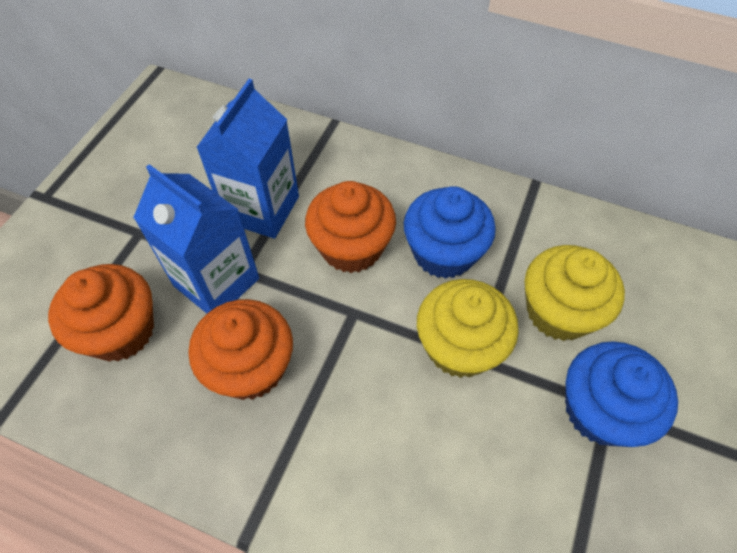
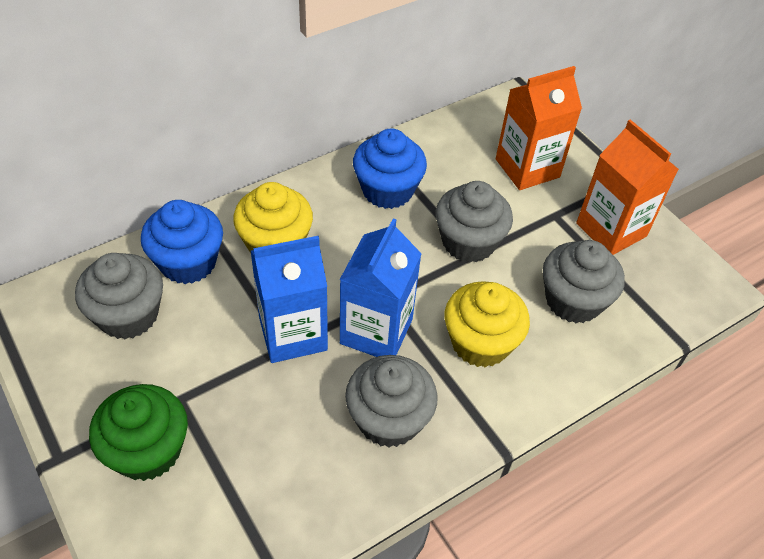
green cupcake: none = 0 -> [89,384,188,481] = 1
grey cupcake: none = 0 -> [75,253,163,339] [345,355,438,448] [436,181,513,263] [543,240,625,323] = 4
orange carton: none = 0 -> [496,66,582,190] [576,119,679,255] = 2
orange cupcake: [48,264,154,362] [189,299,293,400] [305,181,396,273] = 3 -> none = 0

